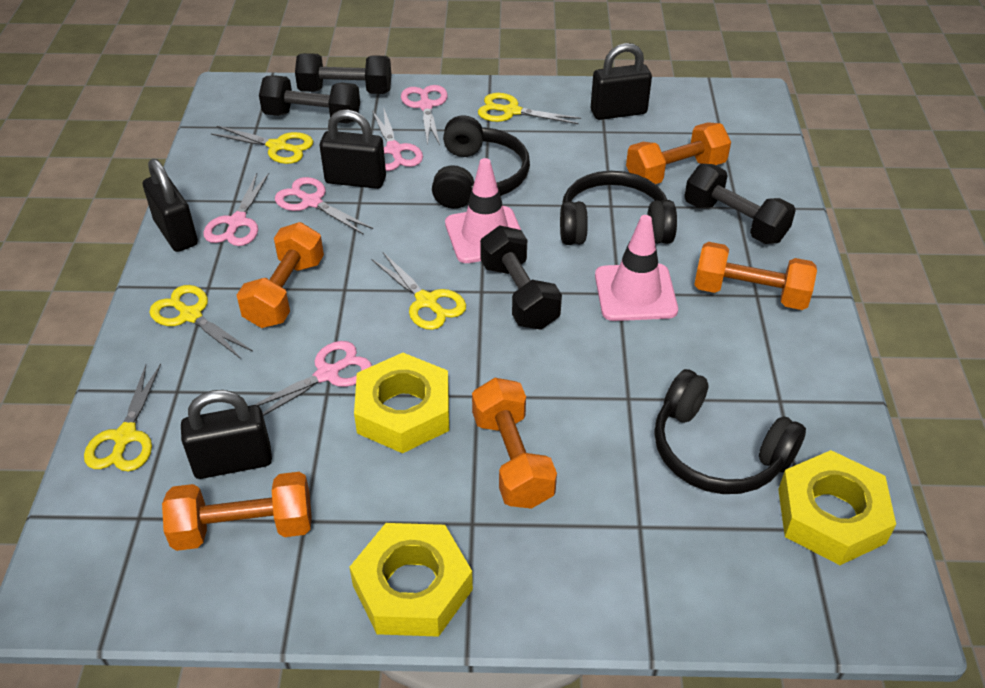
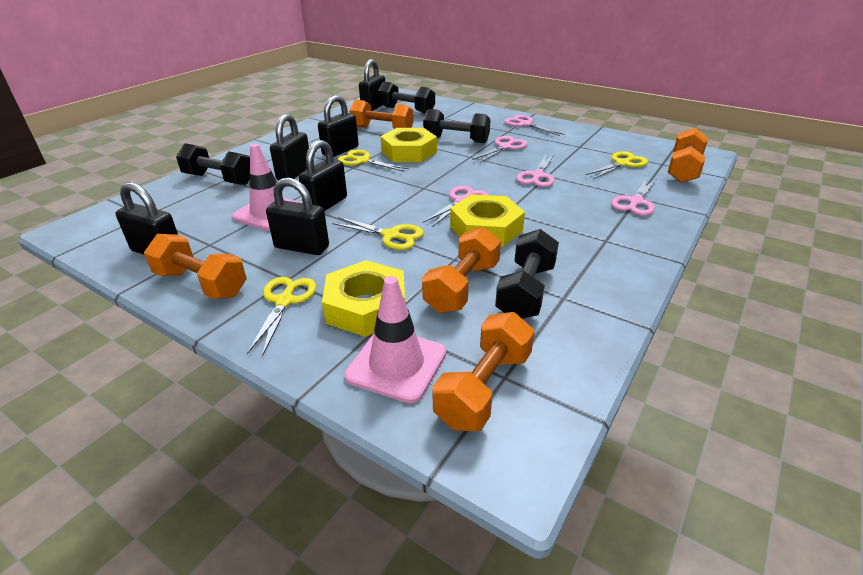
black headphones: [432,115,530,209] [560,171,677,245] [654,369,806,494] = 3 -> none = 0
black padlock: [143,159,198,252] [181,390,272,479] [320,110,386,189] [591,43,652,120] = 4 -> [115,182,178,254] [266,178,329,255] [270,114,309,180] [298,140,347,211] [318,95,359,157] [359,59,385,111] = 6
yellow scissors: [84,364,161,472] [149,285,253,359] [211,126,313,164] [371,252,466,330] [478,93,581,124] = 5 -> [247,277,317,356] [332,217,424,250] [337,150,409,172] [586,151,648,179] = 4

